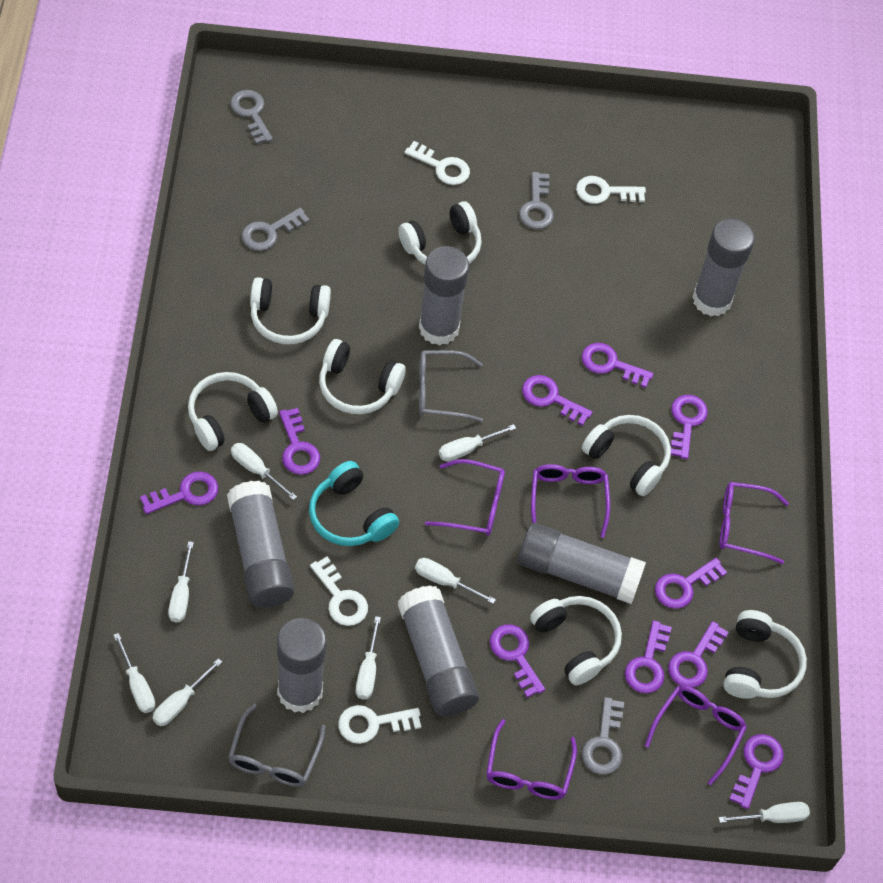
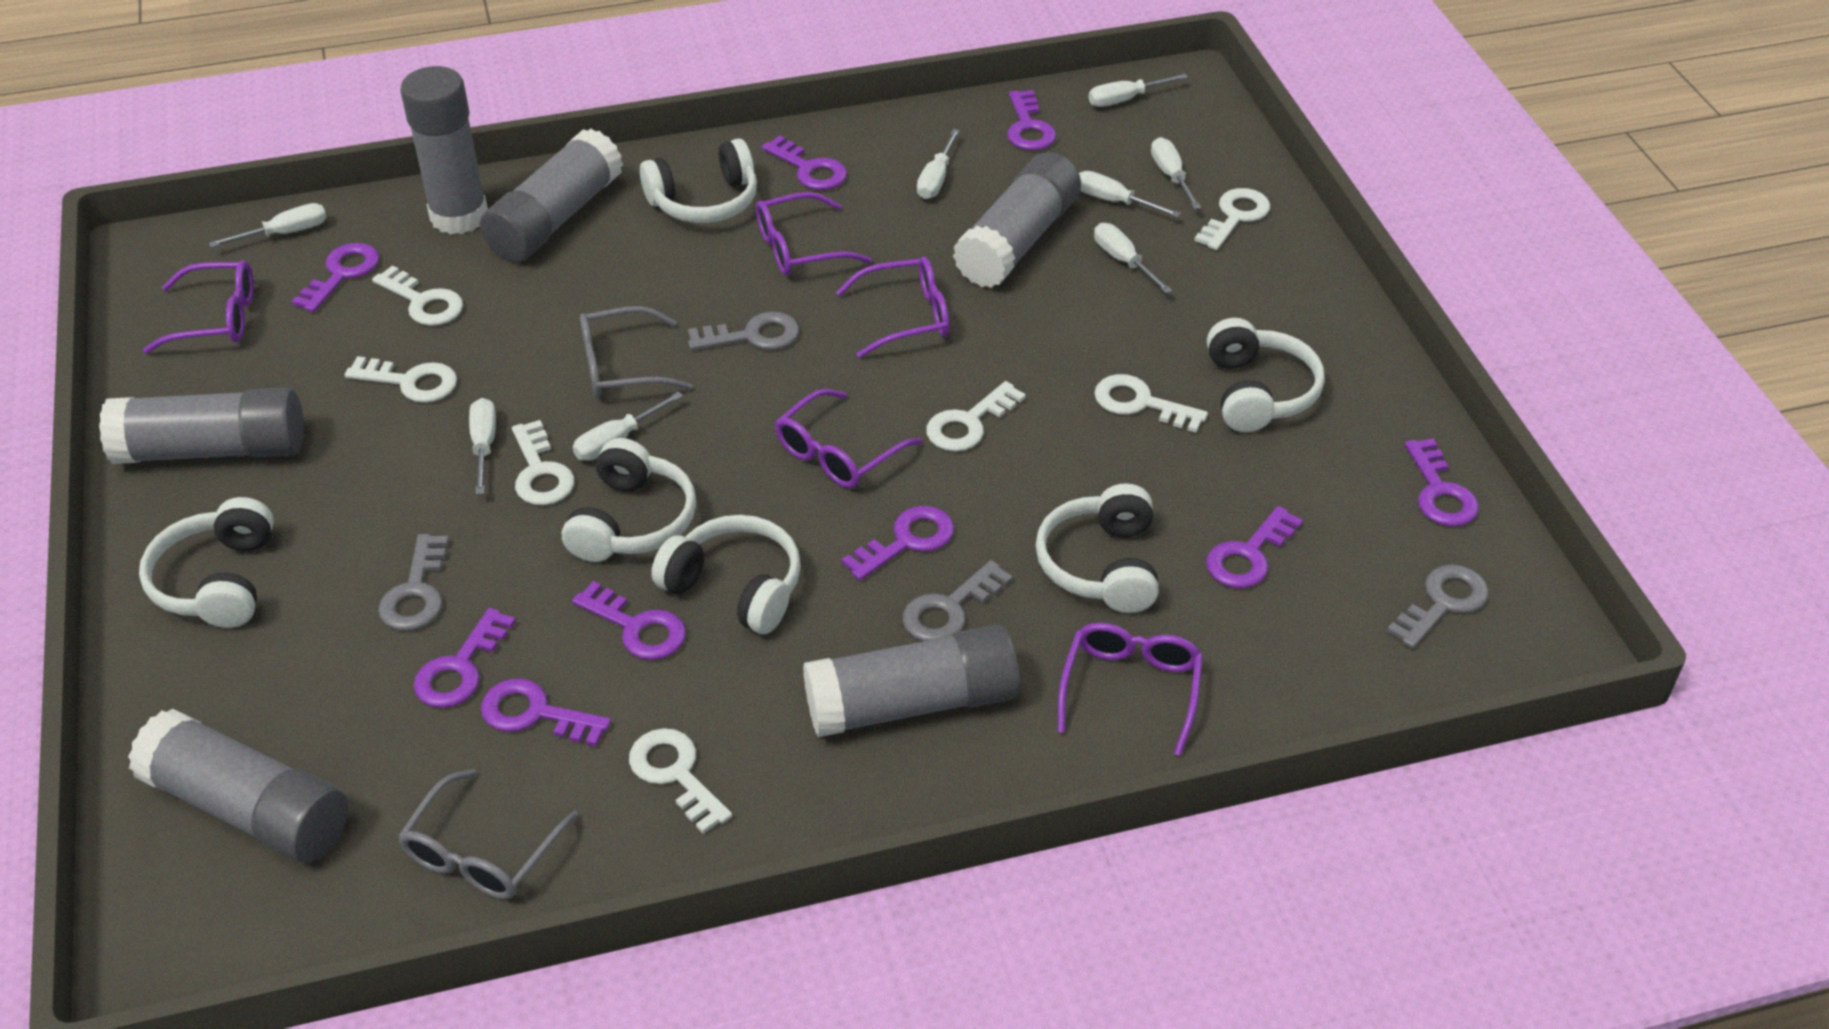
purple key: [140,471,218,514] [279,408,320,475] [490,625,545,698] [522,375,592,426] [581,343,653,388] [625,620,672,693] [655,558,727,609] [668,621,729,688] [671,395,708,459] [729,734,784,809] = 10 -> [291,243,380,312] [414,608,516,708] [481,678,611,747] [572,581,686,660] [762,136,847,190] [841,506,954,581] [1007,90,1056,150] [1206,506,1303,588] [1405,439,1479,527] = 9
turquoise headphones: [309,461,399,546] = 1 -> none = 0
white headphones: [188,372,278,451] [250,277,331,344] [319,339,406,414] [399,201,482,265] [530,596,622,685] [582,415,671,496] [723,610,807,699] = 7 -> [139,497,274,628] [562,438,696,562] [640,138,757,223] [652,515,801,634] [1036,483,1159,613] [1207,318,1325,432] = 6
white key: [310,557,368,626] [338,705,421,744] [404,141,470,185] [576,176,646,204] = 4 -> [345,356,457,403] [372,265,463,326] [512,420,575,505] [629,728,732,834] [926,381,1026,451] [1094,374,1208,433] [1194,188,1270,250] = 7

